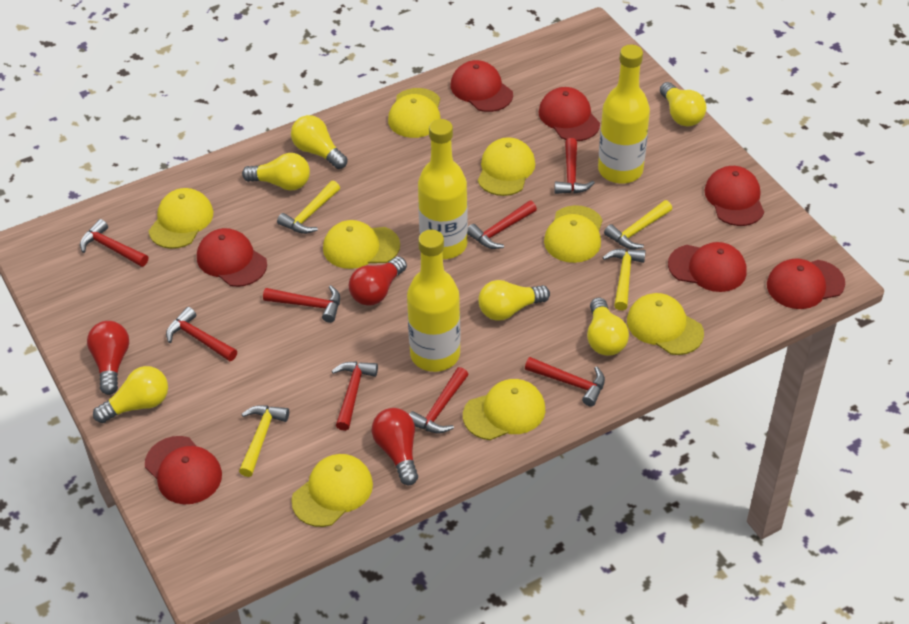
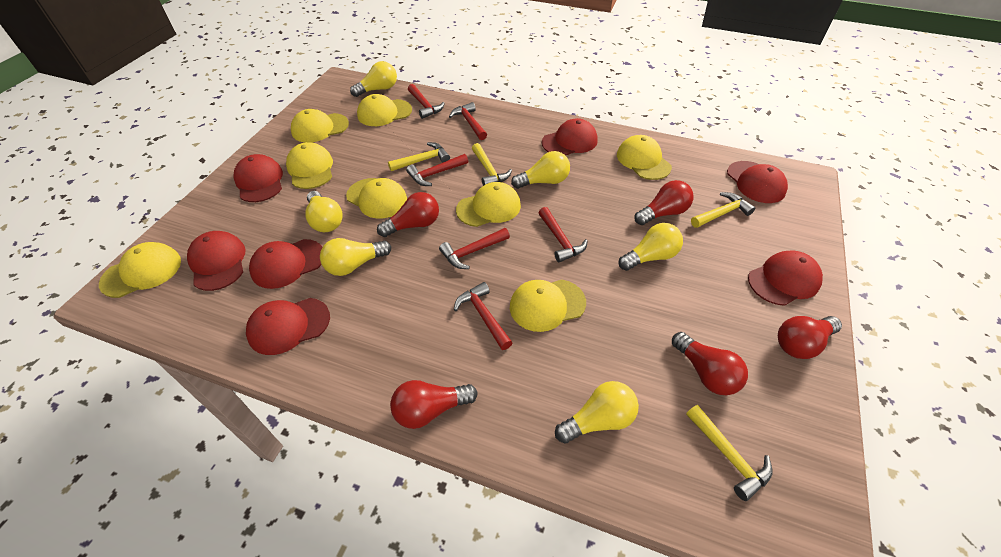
red hammer: [80,219,148,267] [166,307,237,361] [263,285,340,323] [332,362,378,431] [409,367,469,434] [467,201,537,249] [525,357,605,406] [554,138,595,194] = 8 -> [406,154,468,186] [408,84,445,119] [439,228,510,269] [449,102,487,140] [454,282,513,350] [538,207,588,262] = 6
red light bulb: [87,321,129,395] [349,256,407,306] [372,408,418,485] = 3 -> [377,192,439,237] [390,380,478,429] [634,180,693,225] [672,332,748,395] [778,316,842,359] = 5
yellow bottle: [407,230,461,372] [418,119,468,259] [598,45,650,184] = 3 -> none = 0

